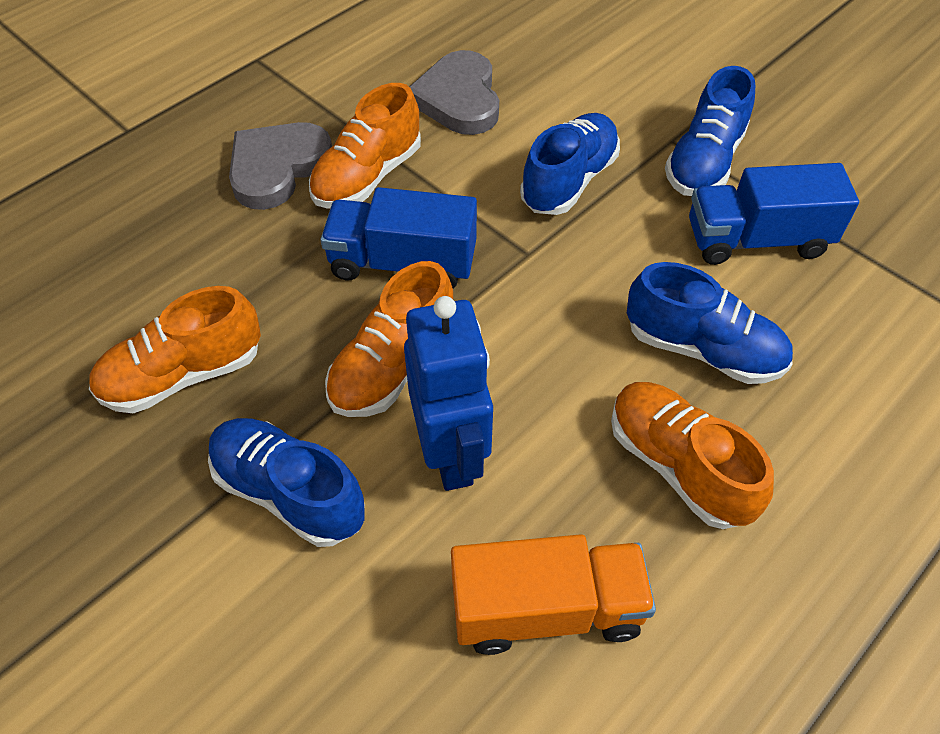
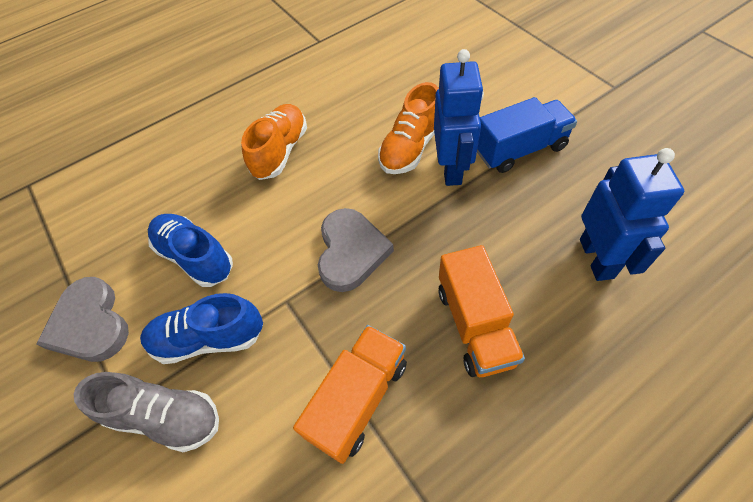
blue robot: [404,296,493,491] = 1 -> [434,49,484,186] [580,148,684,281] = 2
blue shoe: [208,418,365,547] [520,113,620,215] [627,262,793,384] [665,66,755,196] = 4 -> [140,293,263,364] [148,214,233,287] = 2
blue truck: [320,187,477,289] [689,163,859,265] = 2 -> [477,97,577,173] = 1
grey shoe: none = 0 -> [73,372,219,452] = 1
orange shoe: [89,286,261,413] [309,83,421,209] [325,261,453,417] [611,382,774,529] = 4 -> [241,104,307,180] [378,82,439,174] = 2
orange truck: [451,534,656,655] = 1 -> [293,325,407,464] [439,245,525,377] = 2

